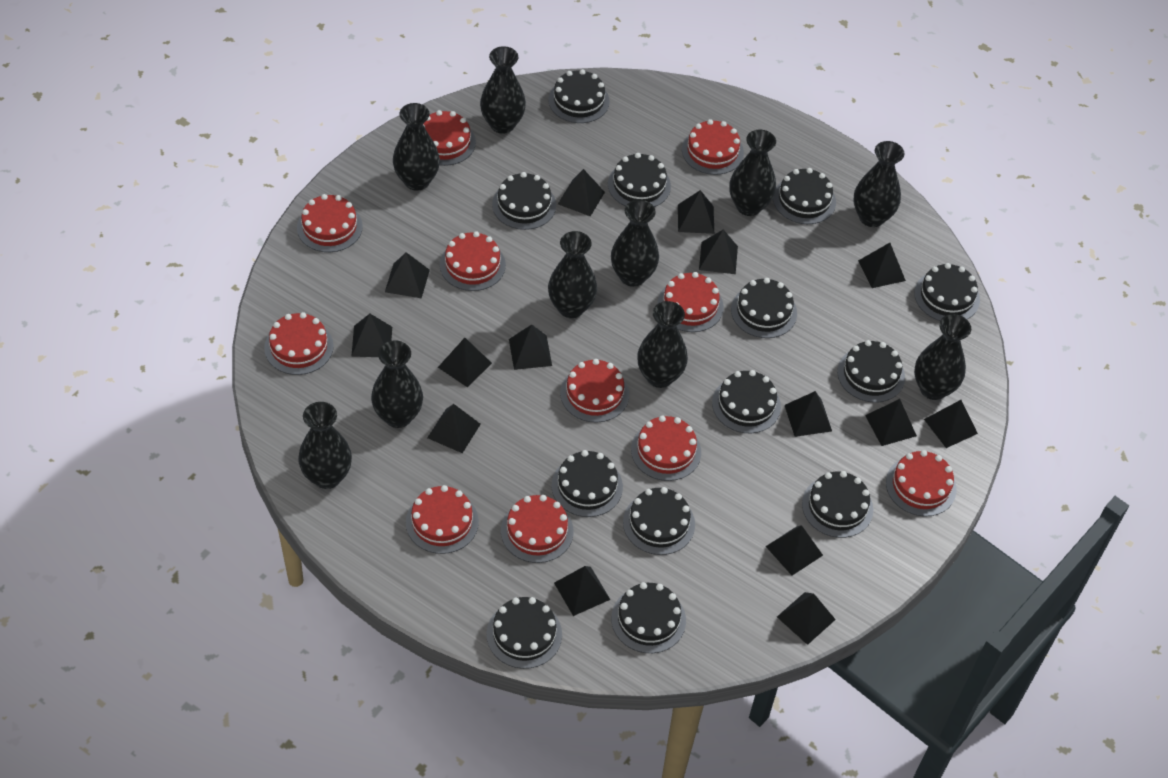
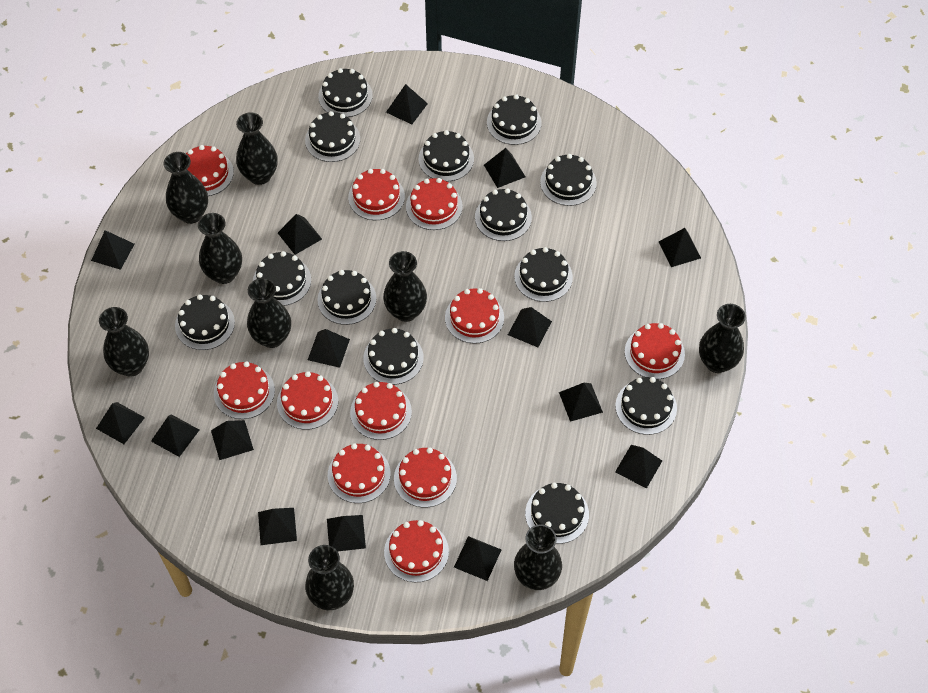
black vase: [298,402,352,489] [371,340,423,428] [393,103,440,191] [480,46,526,134] [548,231,597,318] [611,200,659,287] [637,301,688,388] [730,130,776,216] [853,141,905,227] [914,314,971,400] = 10 -> [99,307,149,377] [164,152,208,224] [198,213,242,284] [236,112,278,185] [247,278,291,348] [305,545,354,610] [383,251,427,322] [514,524,562,590] [699,304,746,373] = 9

